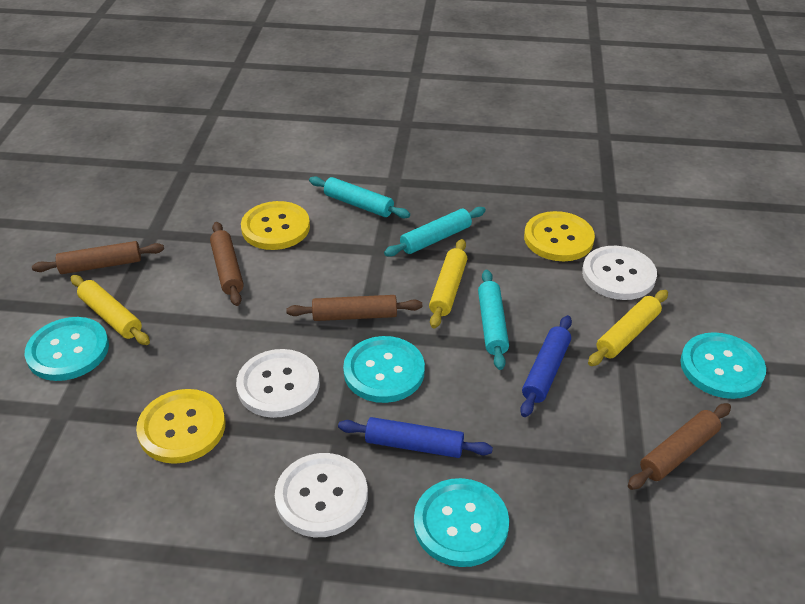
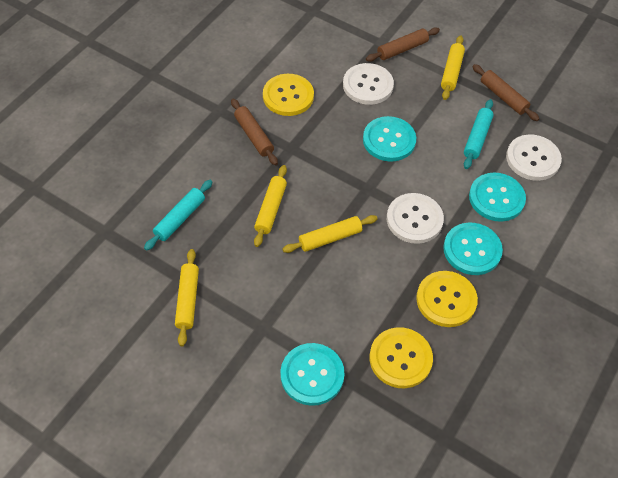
blue rolling pin: [338,417,493,458] [520,315,572,417] = 2 -> none = 0
brown rolling pin: [32,241,164,274] [210,222,244,306] [286,295,422,321] [628,403,731,490] = 4 -> [231,99,278,165] [366,27,440,62] [472,64,539,121] = 3
turquoise rolling pin: [309,176,410,218] [384,207,486,257] [478,270,509,370] = 3 -> [144,180,213,251] [464,99,493,169] = 2
yellow rolling pin: [71,275,150,345] [429,239,467,328] [588,290,668,366] = 3 -> [175,249,199,346] [254,165,287,247] [283,215,378,253] [441,36,465,100] = 4

